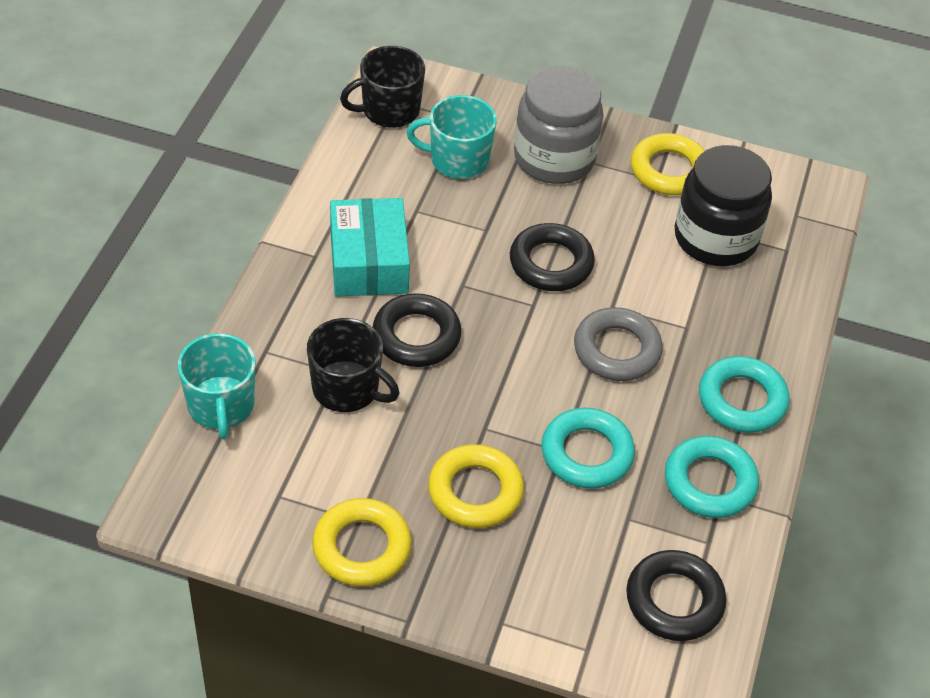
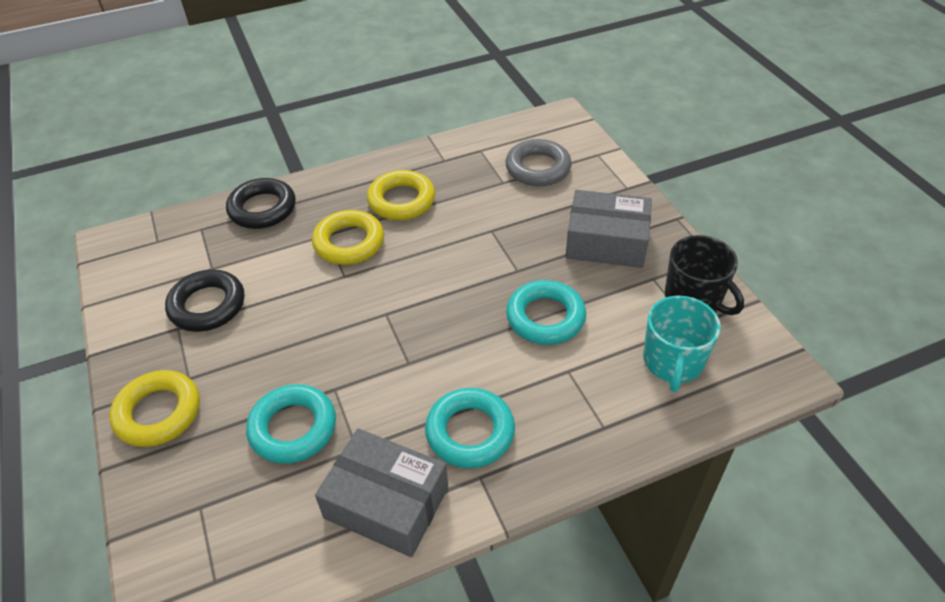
black jar: [675,145,772,266] = 1 -> none = 0
black mug: [307,318,400,412] [340,46,425,128] = 2 -> [665,235,744,315] = 1
black ring: [373,293,462,367] [510,223,595,291] [626,550,726,641] = 3 -> [165,270,244,332] [226,178,296,229] = 2
grey box: none = 0 -> [315,429,448,557] [565,190,652,268] = 2
grey jar: [514,66,604,184] = 1 -> none = 0
turquoise box: [330,198,410,297] = 1 -> none = 0
turquoise mug: [178,333,255,439] [406,95,497,179] = 2 -> [643,296,721,392] = 1

